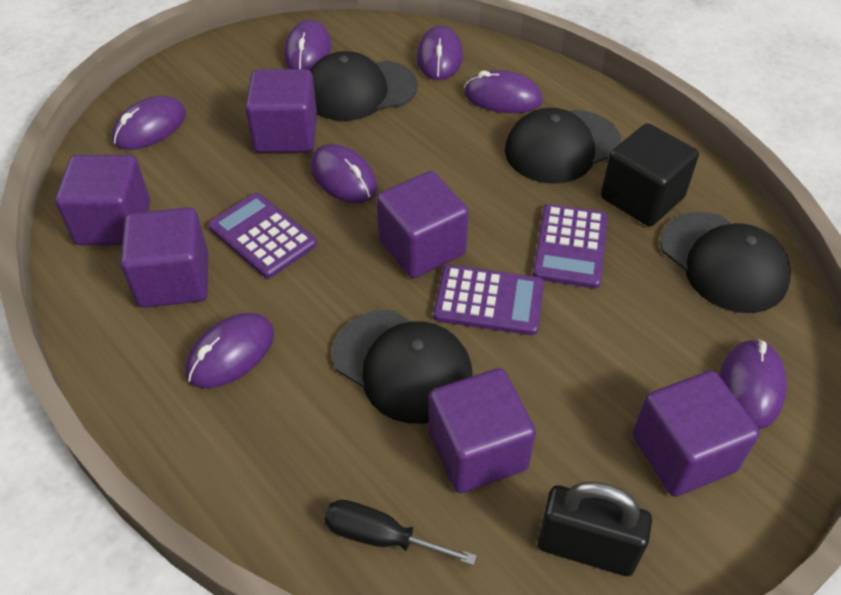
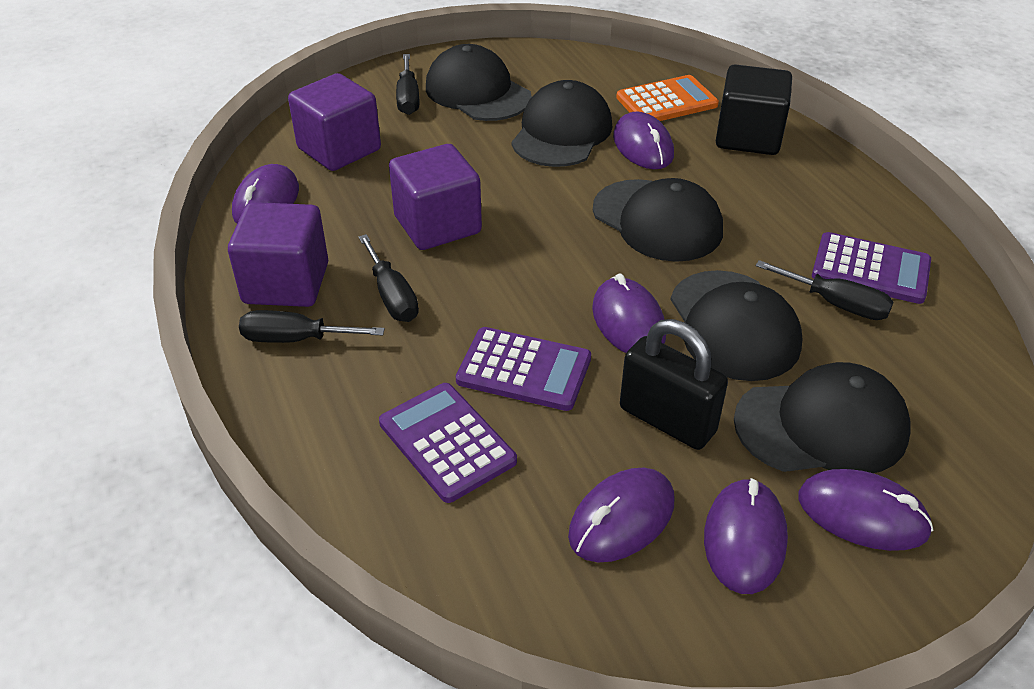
black cap: [310,51,417,121] [332,310,473,424] [505,108,621,184] [660,212,791,313] = 4 -> [426,44,532,121] [512,80,612,167] [593,178,723,262] [670,270,802,381] [734,362,911,473] = 5
black screwdriver: [324,500,477,566] = 1 -> [239,310,385,343] [358,234,419,322] [396,54,420,115] [755,260,894,320] = 4
orange calculator: none = 0 -> [616,75,719,121] = 1
purple cube: [55,155,150,245] [120,208,208,308] [245,69,317,153] [376,171,469,278] [429,368,536,493] [632,371,759,497] = 6 -> [228,202,328,307] [288,73,381,171] [389,144,482,250] = 3
purple mouse: [112,96,186,150] [185,312,274,388] [284,20,332,70] [310,144,377,203] [416,25,463,80] [464,70,543,113] [719,339,787,429] = 7 -> [232,164,299,223] [568,468,675,562] [592,274,666,353] [613,112,674,169] [704,478,788,594] [798,469,933,551] = 6

